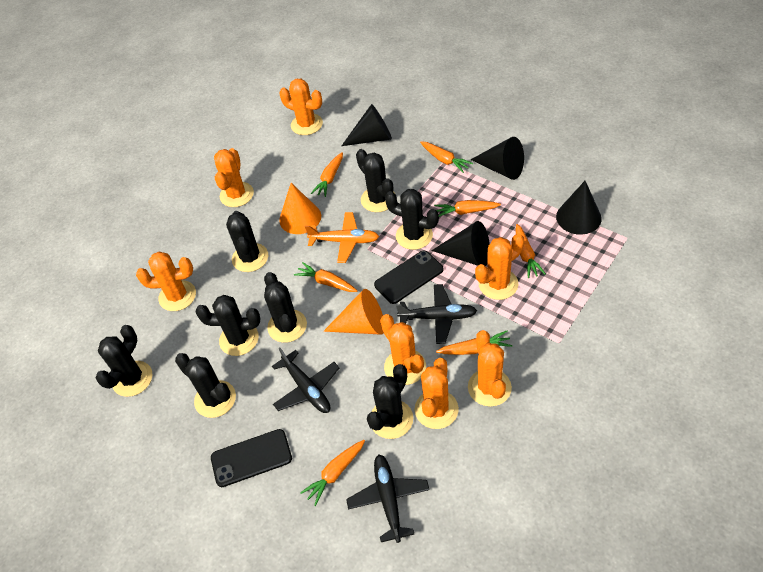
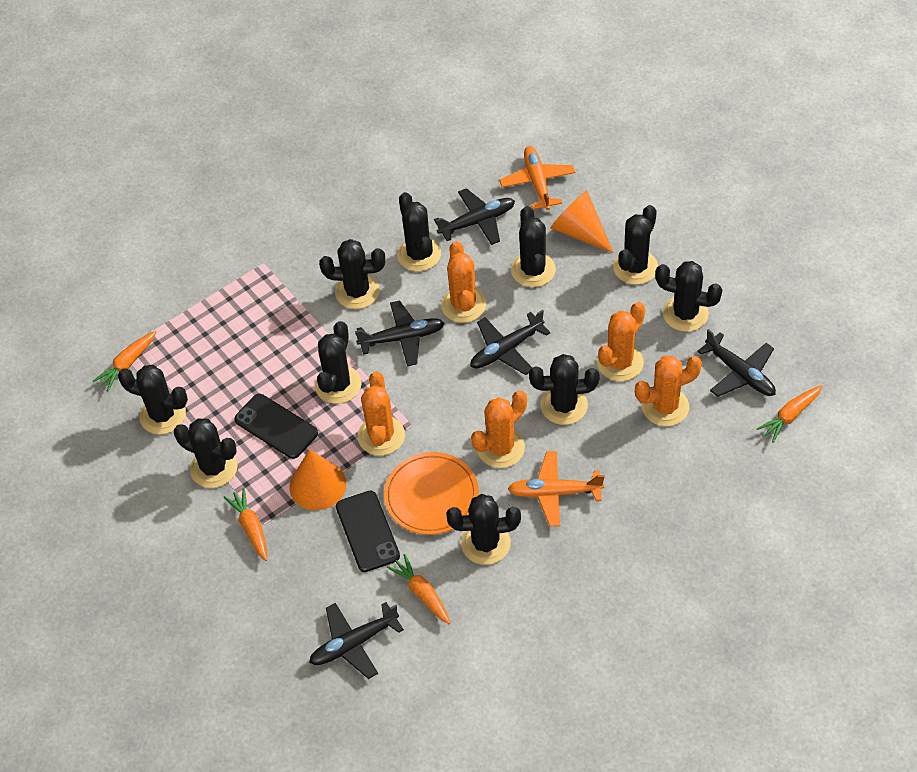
black cactus: [96,325,152,397] [175,353,236,418] [196,295,261,356] [226,211,268,272] [264,272,307,343] [356,149,395,212] [367,364,413,439] [385,189,439,250] = 8 -> [118,365,188,434] [174,418,238,488] [315,321,362,404] [319,239,385,309] [397,192,441,271] [446,494,521,565] [511,206,556,287] [529,354,600,425] [613,205,658,285] [655,261,722,332] = 10
black cone: [342,104,392,146] [432,221,490,266] [471,137,524,180] [556,181,602,235] = 4 -> none = 0
black plane: [272,348,340,413] [346,455,430,543] [396,284,477,344] = 3 -> [309,602,404,679] [355,300,444,366] [434,188,515,245] [470,310,551,375] [697,329,776,397] = 5
orange cactus: [136,252,196,311] [214,148,254,207] [279,79,323,135] [380,314,426,385] [415,358,459,429] [468,330,512,407] [475,233,525,300] = 7 -> [358,372,405,456] [441,241,486,323] [471,390,527,468] [597,302,645,381] [635,356,702,426] = 5
orange carrot: [294,262,357,292] [300,440,365,506] [311,152,343,197] [420,141,473,173] [434,200,501,217] [436,331,512,355] [516,224,546,278] = 7 -> [93,331,156,391] [223,488,267,561] [387,554,450,624] [757,386,823,443] = 4
orange plane: [305,212,379,263] = 1 -> [499,146,575,210] [508,451,605,526] = 2
orange plate: none = 0 -> [384,452,479,535] = 1

